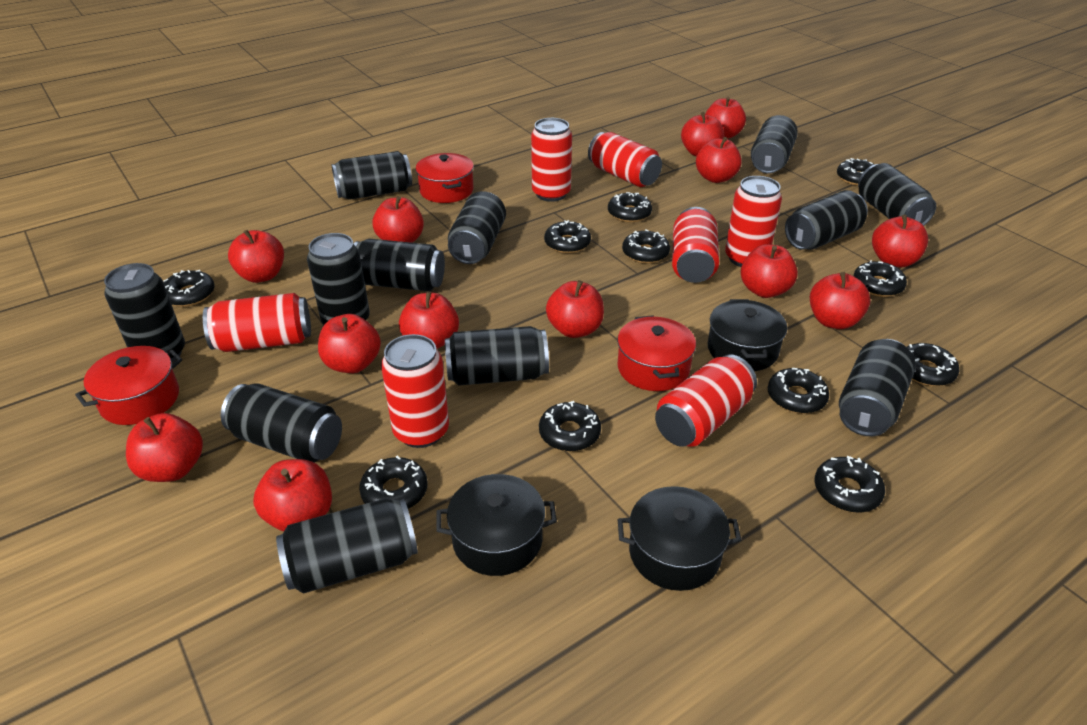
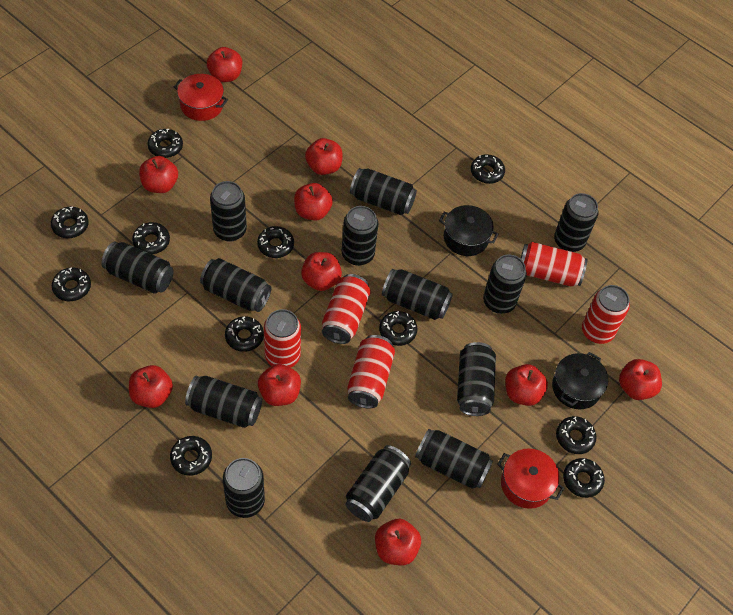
black can: [104,263,185,363] [221,383,342,463] [276,498,418,594] [307,233,370,325] [332,151,412,200] [354,239,445,291] [445,326,549,386] [448,191,506,264] [751,115,798,173] [785,190,868,250] [839,339,916,436] [858,163,936,226] = 12 -> [102,242,174,294] [185,376,262,428] [200,258,271,312] [210,181,247,242] [223,458,265,518] [341,206,378,266] [345,445,411,522] [350,168,417,215] [382,269,453,320] [415,429,493,489] [457,342,496,416] [483,255,527,314] [554,193,598,252] = 13
black pot: [436,474,557,576] [618,486,742,591] [708,299,787,371] = 3 -> [439,205,498,256] [552,352,608,409] = 2
red apple: [126,413,203,482] [228,230,284,283] [253,459,332,532] [318,314,381,373] [372,196,424,243] [399,291,459,349] [546,280,604,338] [681,112,724,156] [696,137,742,183] [705,97,746,139] [741,244,798,298] [810,272,871,329] [872,215,928,267] = 13 -> [129,365,173,408] [139,156,178,193] [207,47,242,82] [258,364,301,406] [294,183,333,221] [301,252,342,291] [305,138,343,175] [375,519,421,565] [505,364,548,406] [619,359,662,400] = 10
red can: [203,293,311,352] [381,334,449,448] [531,118,572,202] [588,132,662,187] [655,354,757,447] [672,207,719,283] [725,176,782,267] = 7 -> [264,309,301,368] [322,274,371,344] [347,335,395,409] [520,242,588,287] [582,285,630,344] = 5
red pot: [75,346,182,425] [416,153,474,203] [617,315,696,391] = 3 -> [174,74,228,121] [497,448,564,509] = 2

